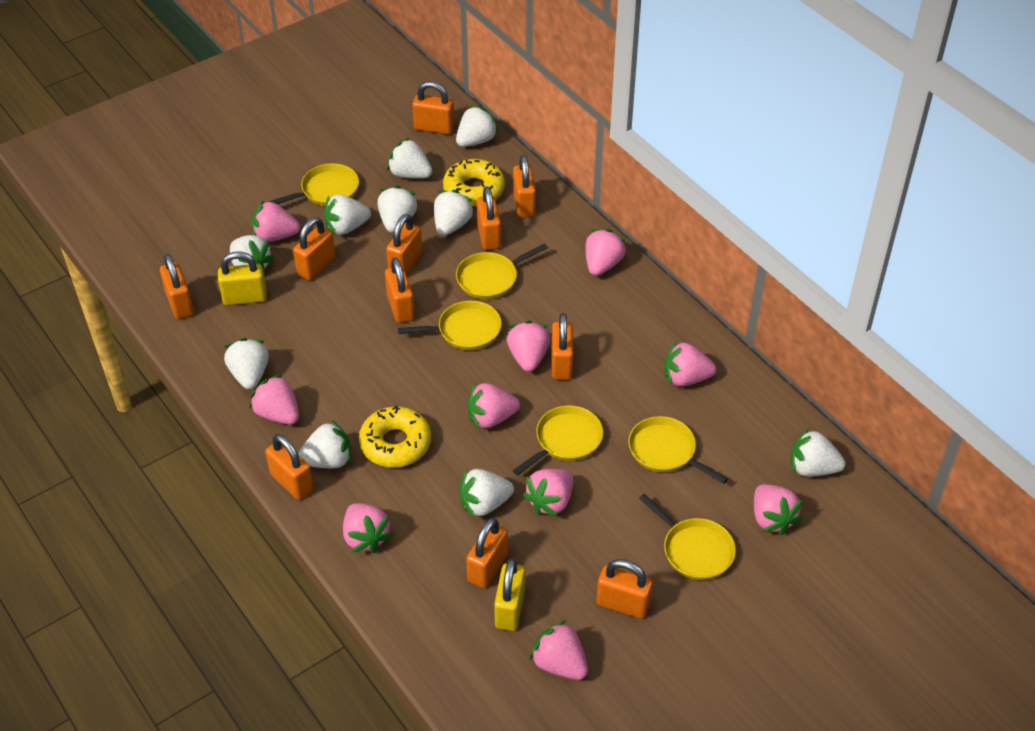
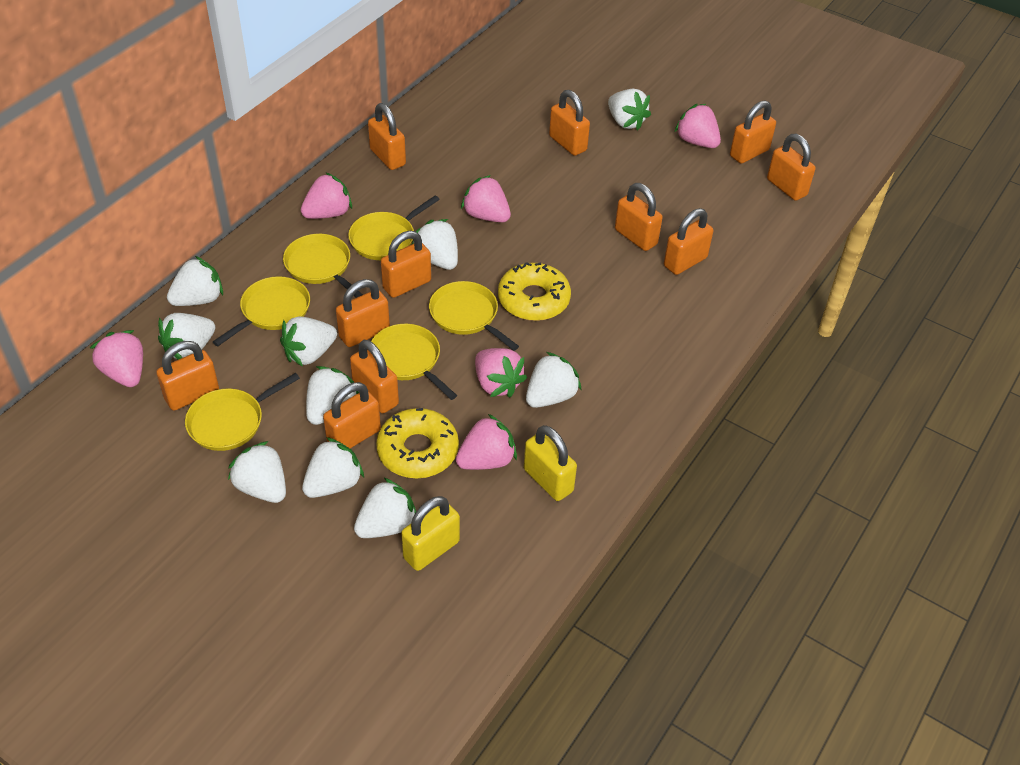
pink strawberry: [250,374,299,425] [252,200,300,242] [343,503,392,553] [468,383,520,428] [507,320,550,372] [523,469,573,517] [530,620,588,680] [585,229,627,276] [665,341,716,386] [754,484,802,535] = 10 -> [90,330,143,387] [301,173,352,219] [456,414,517,470] [461,175,511,222] [475,348,527,398] [675,104,721,148] = 6

